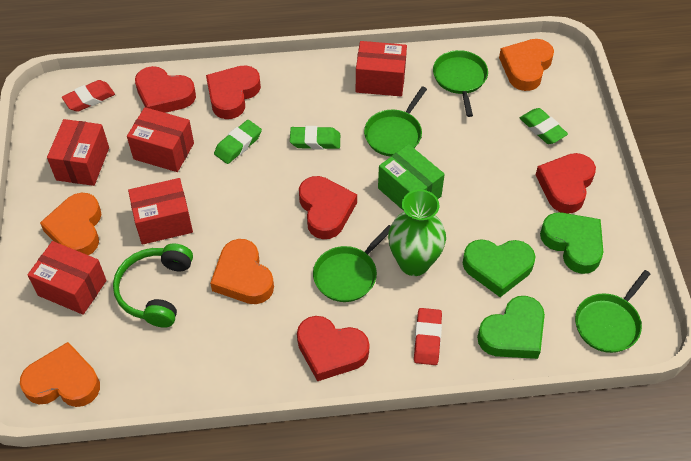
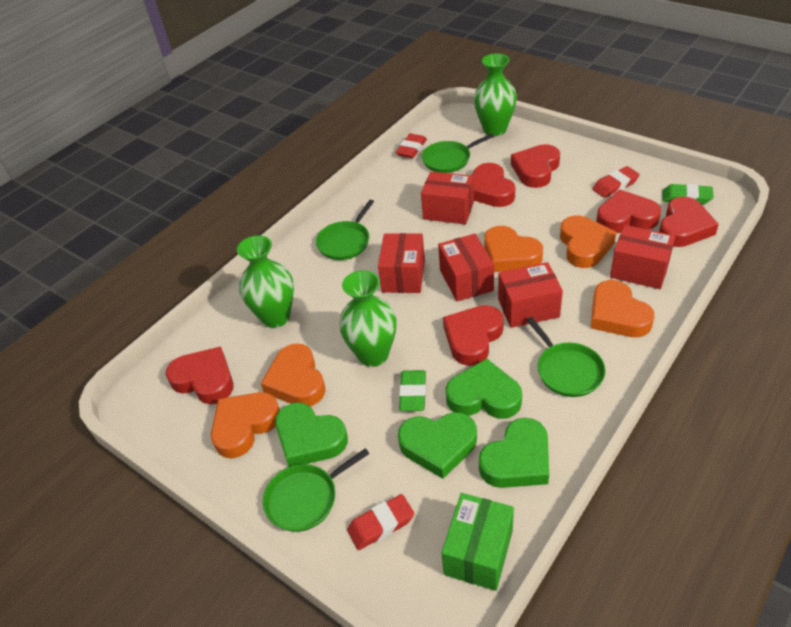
green eraser: [214,120,262,164] [290,126,340,150] [520,108,568,144] = 3 -> [399,370,426,411] [662,184,714,204] = 2
green headphones: [113,243,193,328] = 1 -> none = 0
green heart: [463,239,535,297] [477,296,545,359] [540,212,603,274] = 3 -> [275,402,348,467] [398,412,477,479] [446,359,522,419] [479,418,549,488] = 4
green vase: [388,190,446,276] = 1 -> [237,235,294,328] [339,271,397,367] [474,53,517,136] = 3
orange heart: [20,342,100,407] [40,193,102,255] [210,239,274,304] [499,39,554,91] = 4 -> [211,392,280,458] [261,344,325,406] [484,226,543,272] [560,215,617,268] [591,280,655,337] = 5
red eraser: [62,80,115,112] [414,308,442,365] = 2 -> [347,494,414,550] [395,134,427,158] [593,166,640,198] = 3
red heart: [135,66,196,113] [206,65,261,119] [297,316,370,381] [299,176,357,239] [536,153,596,213] = 5 -> [166,346,234,404] [443,305,504,366] [471,163,515,207] [511,144,560,188] [596,190,661,233] [659,197,719,247] = 6

